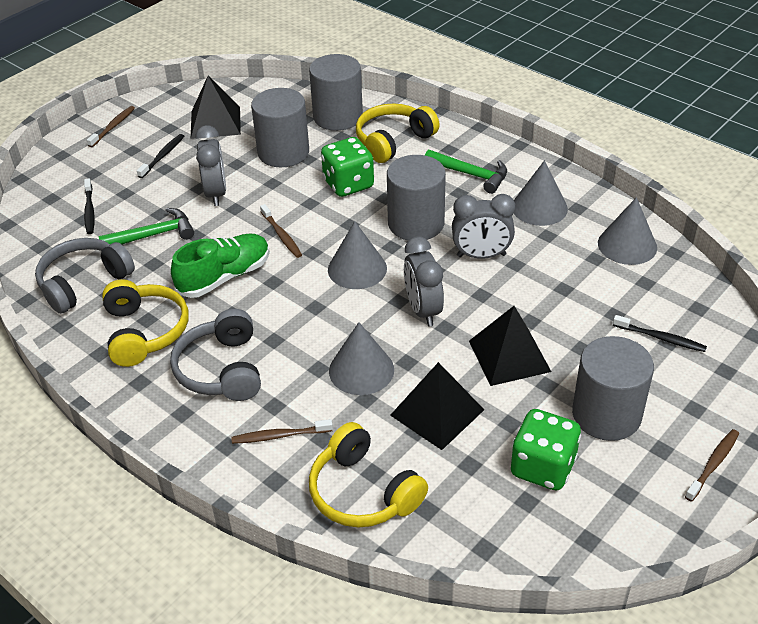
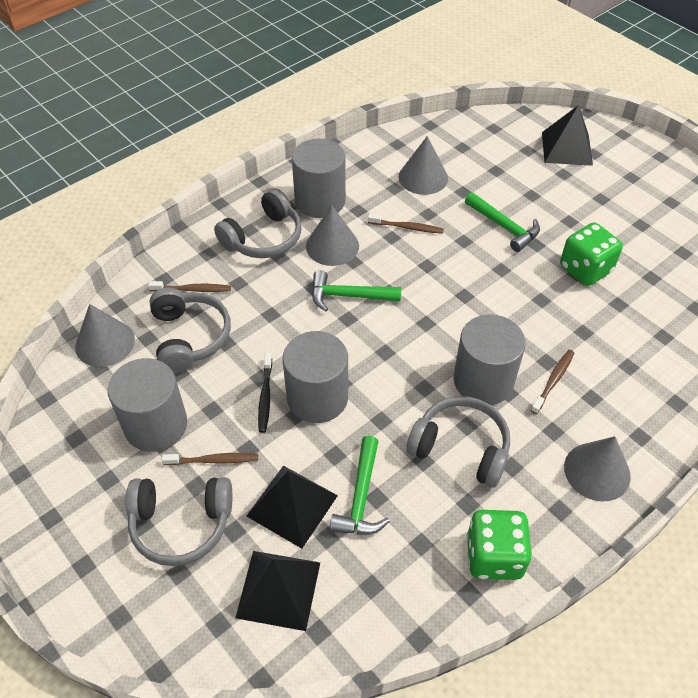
black toothbrush: [84,178,95,234] [137,134,184,178] [613,315,707,352] = 3 -> [258,353,272,433] = 1
green hammer: [98,208,194,244] [425,150,507,194] = 2 -> [312,270,401,311] [330,436,390,535] [465,192,540,252] = 3
green shoe: [171,233,270,298] = 1 -> none = 0
grey clock: [195,125,226,206] [404,236,444,326] [452,194,515,259] = 3 -> none = 0
grey headphones: [35,238,135,314] [170,309,261,401] = 2 -> [125,477,232,566] [150,288,231,373] [214,189,302,258] [406,396,510,488] = 4
yellow headphones: [102,279,188,367] [309,422,428,528] [356,103,440,163] = 3 -> none = 0

